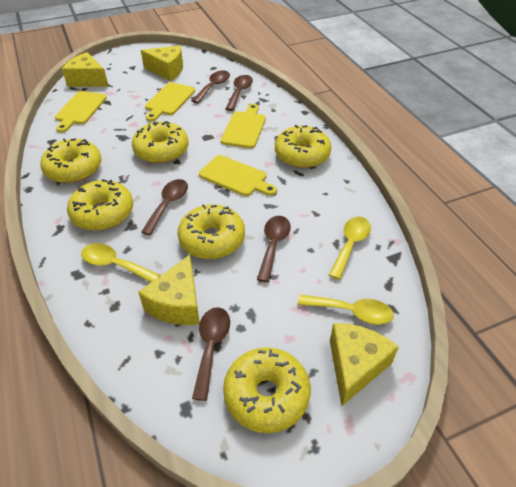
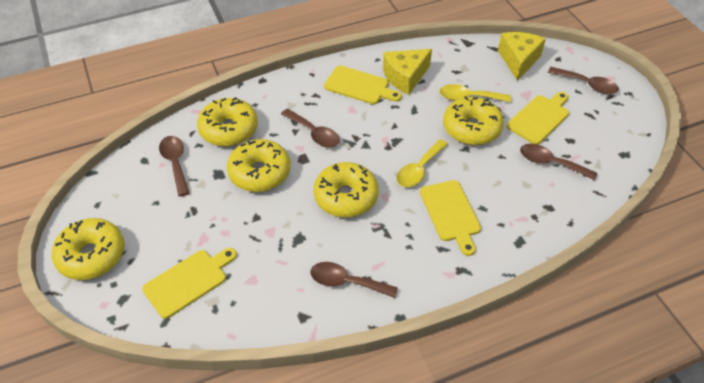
yellow cheese: [62,52,109,87] [138,255,200,325] [141,46,183,81] [330,323,399,406] = 4 -> [383,49,432,95] [498,32,546,81] = 2
yellow donut: [40,138,102,183] [67,179,133,231] [132,121,189,164] [178,204,245,259] [223,347,311,433] [275,125,331,168] = 6 -> [52,218,125,280] [197,97,258,146] [227,139,290,192] [314,162,379,217] [443,96,504,145] = 5
yellow spoon: [81,243,160,282] [298,294,394,325] [329,217,371,280] = 3 -> [397,139,448,187] [439,84,511,102] = 2

